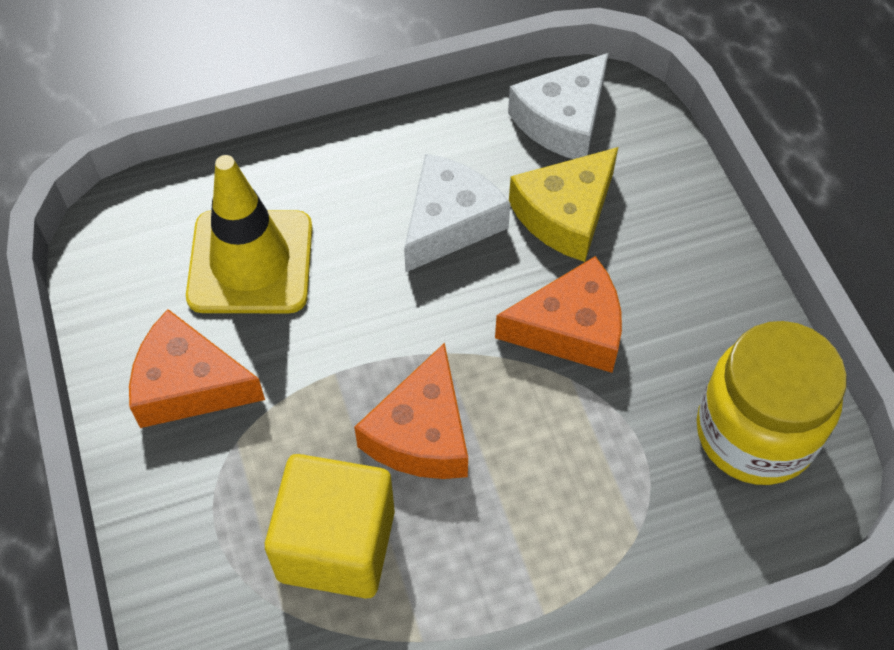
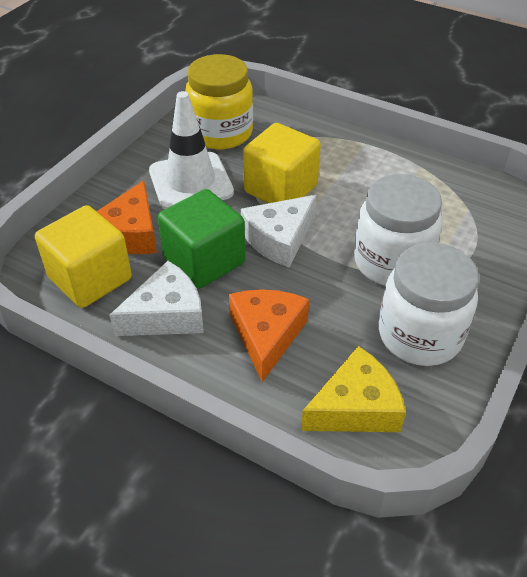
green cube: none = 0 -> [158,189,245,289] = 1
orange cheese: [129,309,265,428] [354,343,468,479] [495,256,622,373] = 3 -> [96,180,157,254] [229,289,309,382] = 2
white jar: none = 0 -> [354,174,442,286] [379,243,479,366] = 2
white traffic cone: none = 0 -> [149,91,234,210] = 1
yellow cube: [265,454,395,598] = 1 -> [35,205,132,308] [243,123,321,203] = 2
yellow traffic cone: [186,155,313,313] = 1 -> none = 0

